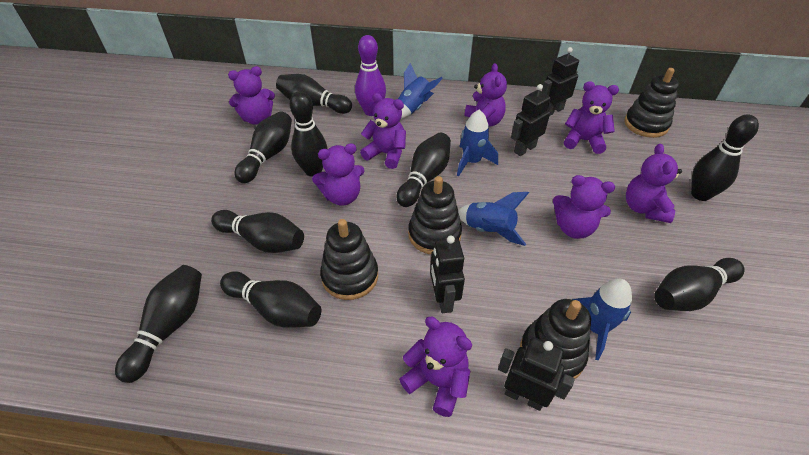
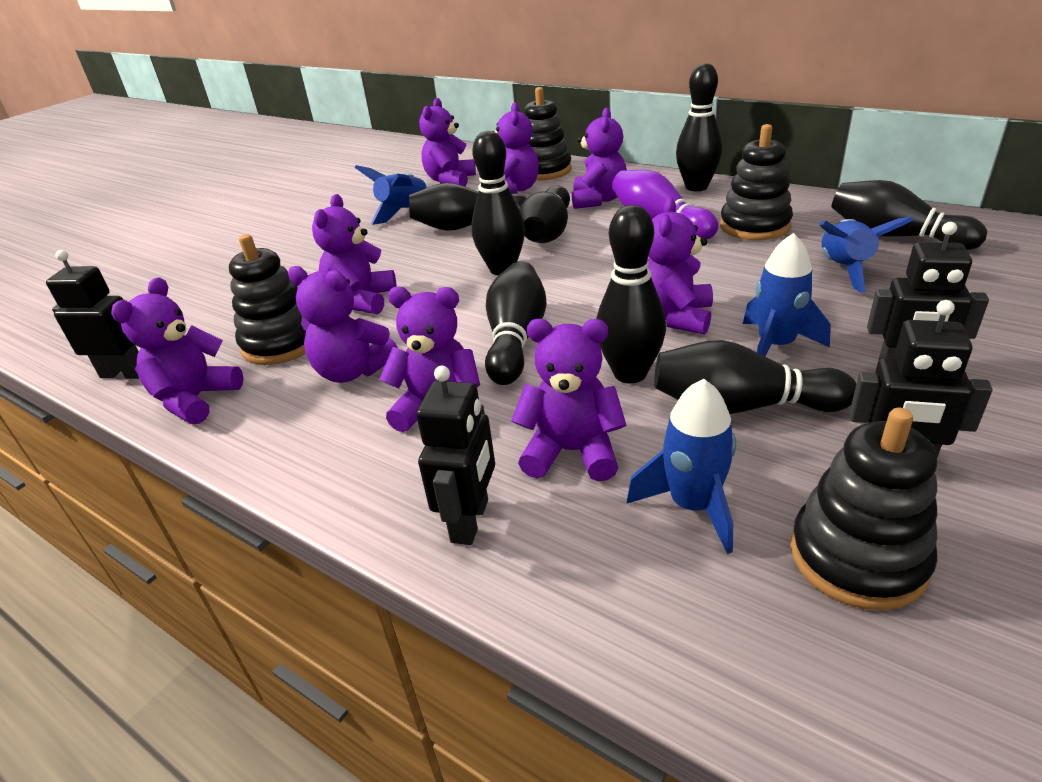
black bowling pin: [115,265,202,383] [211,210,304,253] [220,271,321,328] [234,111,292,183] [276,74,352,114] [290,91,328,177] [397,133,451,207] [654,258,744,311] [691,114,759,201] = 9 -> [409,183,527,231] [471,131,525,275] [485,261,547,385] [520,185,570,243] [596,205,666,383] [654,340,857,414] [676,63,722,191] [831,180,987,250] = 8
purple teddy bear: [228,66,275,125] [312,143,364,206] [360,93,406,169] [399,317,472,417] [464,63,507,126] [553,175,615,239] [564,81,619,154] [626,144,682,223] = 8 -> [111,277,243,424] [288,266,398,383] [312,194,397,314] [379,287,480,432] [419,98,476,187] [494,102,539,194] [511,319,627,481] [572,108,627,209] [648,198,713,335] = 9

